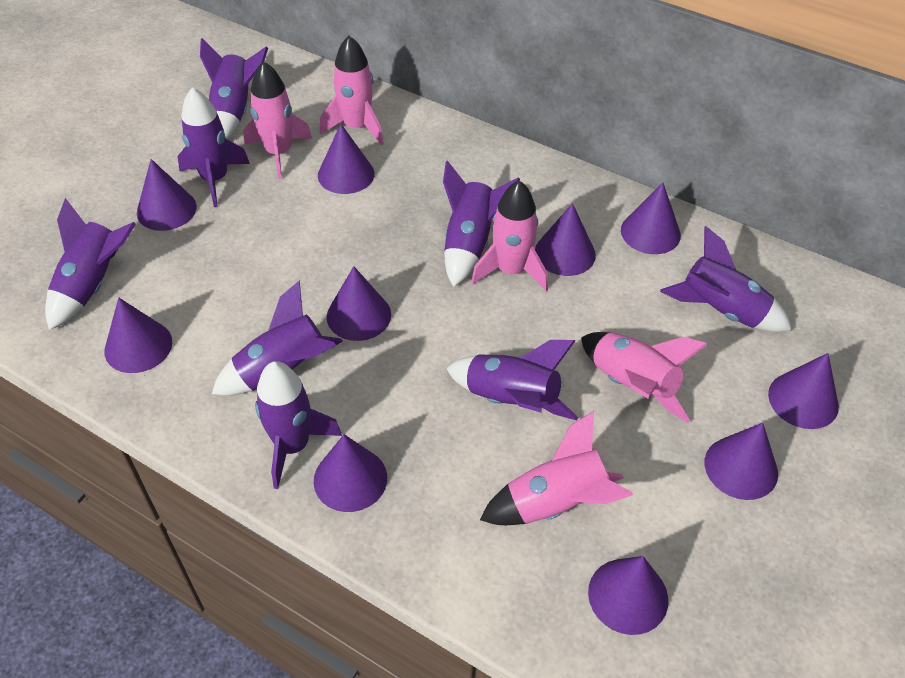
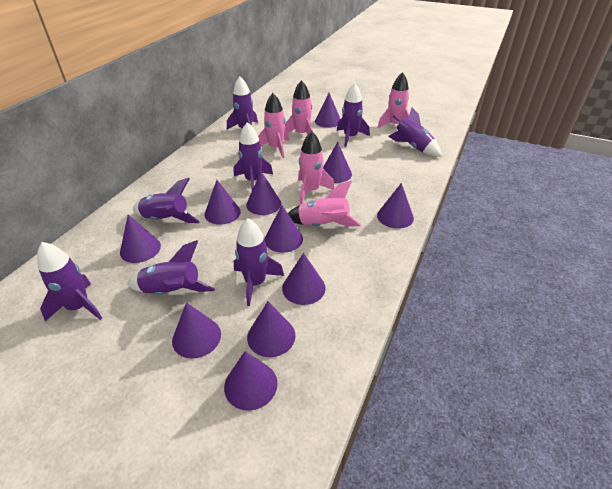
purple cone: [104,298,172,373] [137,159,197,231] [314,434,387,512] [318,124,375,194] [327,266,391,341] [535,203,596,276] [588,556,668,635] [621,183,681,254] [705,423,778,500] [768,353,839,429] = 10 -> [120,215,161,263] [172,302,221,359] [205,180,241,225] [224,351,278,411] [246,171,281,215] [247,302,296,357] [265,205,303,253] [282,253,326,305] [315,93,340,128] [323,142,352,183] [377,183,414,229] = 11

